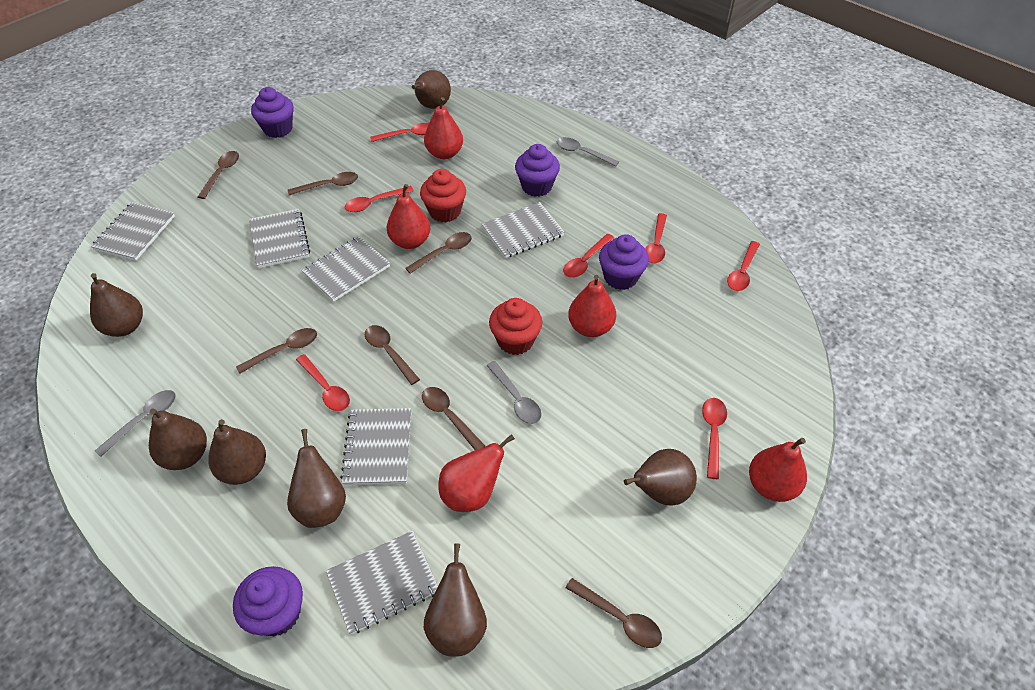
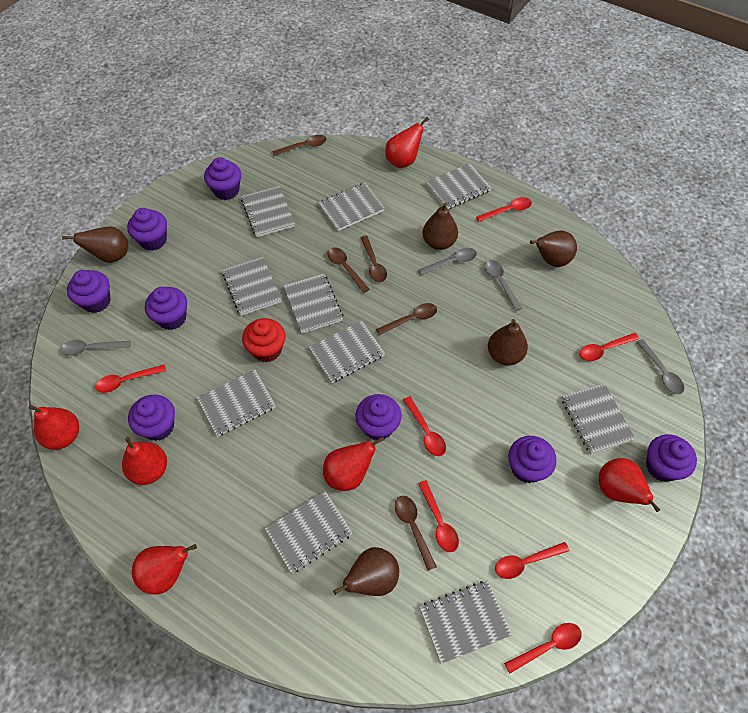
brown pear: [90,273,143,337] [149,408,207,470] [208,419,266,485] [287,429,346,528] [412,70,451,109] [424,543,487,657] [624,449,697,505] = 7 -> [62,226,128,263] [333,547,399,596] [422,202,458,250] [488,319,528,365] [530,230,577,267] = 5
brown spoon: [198,151,239,199] [236,328,317,374] [288,172,358,195] [365,325,420,385] [405,232,472,274] [422,387,485,450] [565,578,662,648] = 7 -> [272,135,327,156] [328,248,370,293] [360,235,387,282] [376,303,437,335] [395,496,437,571] = 5
grey notebook: [91,202,175,261] [249,209,310,268] [302,236,390,302] [326,531,438,635] [340,408,411,485] [482,202,565,258] = 6 -> [197,370,276,437] [222,257,282,316] [241,186,295,237] [265,491,353,573] [283,274,343,334] [309,321,385,383] [318,183,385,231] [419,580,512,664] [426,163,491,209] [562,383,635,454] = 10
grey spoon: [95,390,176,457] [486,361,541,424] [556,137,619,166] = 3 -> [60,340,131,356] [418,248,477,275] [485,260,522,311] [637,339,684,394] = 4
purple cupcake: [233,566,303,636] [251,87,294,138] [515,144,560,197] [599,234,649,290] = 4 -> [67,270,111,313] [127,208,167,251] [128,394,175,441] [145,287,187,330] [204,157,241,200] [355,394,402,440] [508,436,557,483] [646,434,697,482] = 8
red cupcake: [420,169,466,222] [489,298,542,355] = 2 -> [242,318,286,362] = 1
red pear: [387,184,431,249] [424,97,463,159] [438,434,515,512] [568,275,616,337] [749,438,807,502] = 5 -> [29,405,79,450] [122,437,167,485] [132,544,197,595] [323,436,385,491] [385,117,429,168] [599,458,660,512] = 6

